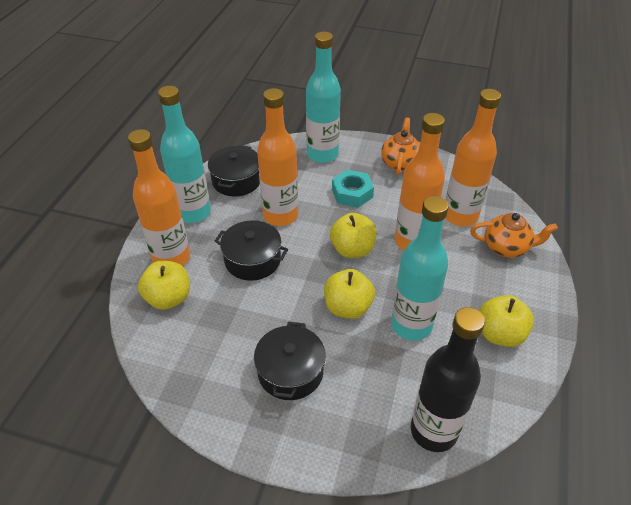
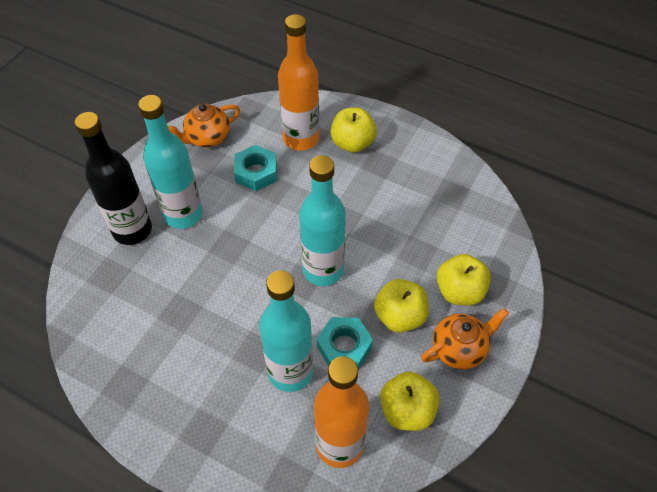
black pot: [208,145,260,197] [215,220,288,281] [254,322,326,400] = 3 -> none = 0
orange bottle: [128,129,190,266] [257,88,298,226] [395,113,445,250] [446,89,501,226] = 4 -> [278,14,319,151] [314,356,369,468] = 2
turquoise nut: [332,170,374,208] = 1 -> [234,145,277,191] [317,317,373,370] = 2

